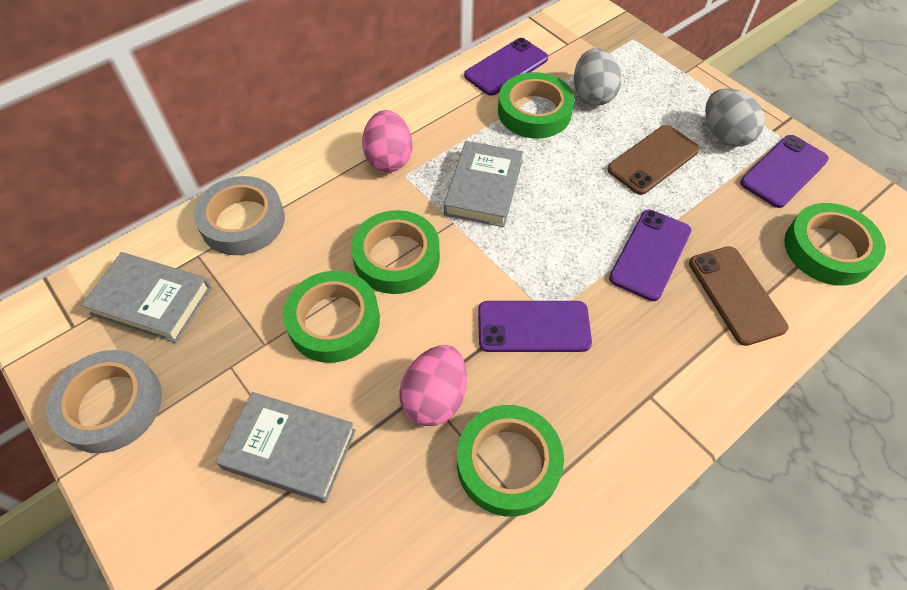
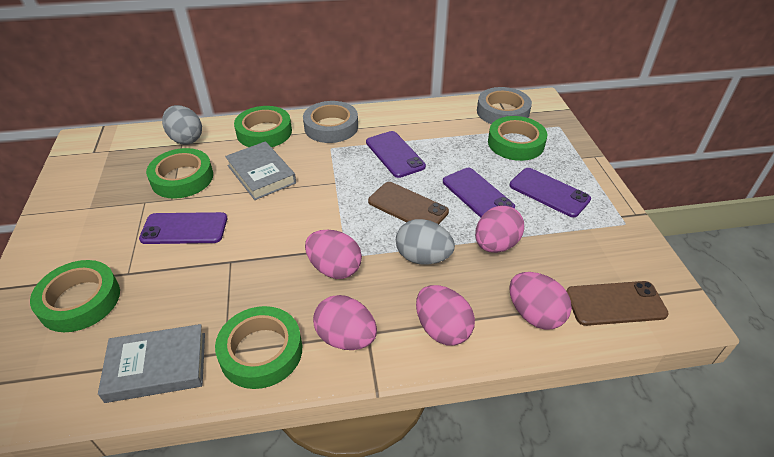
grey book: [81,252,211,343] [216,392,356,503] [444,141,523,227] = 3 -> [98,324,205,403] [225,141,296,200] = 2
pink egg: [362,110,413,172] [399,345,467,426] = 2 -> [305,230,362,279] [313,295,377,350] [416,285,475,346] [475,205,524,253] [509,272,572,330] = 5

